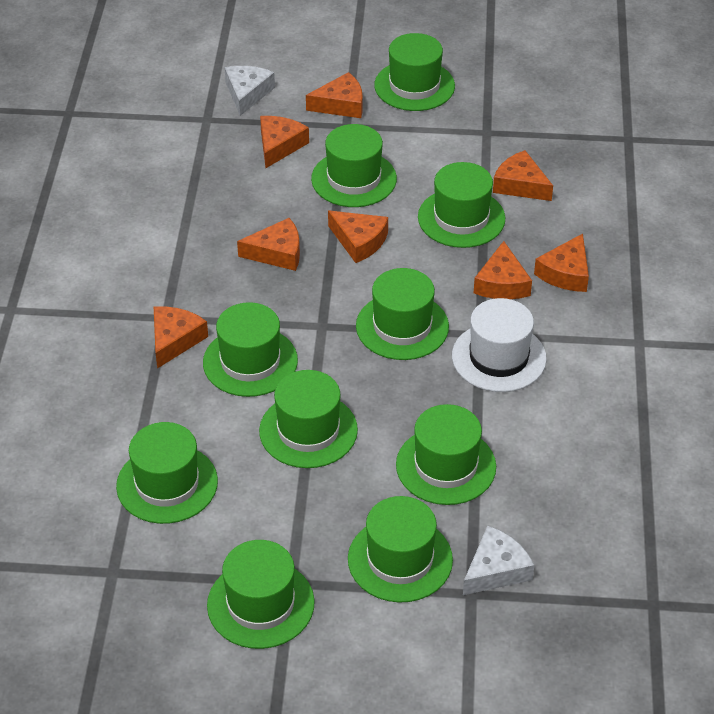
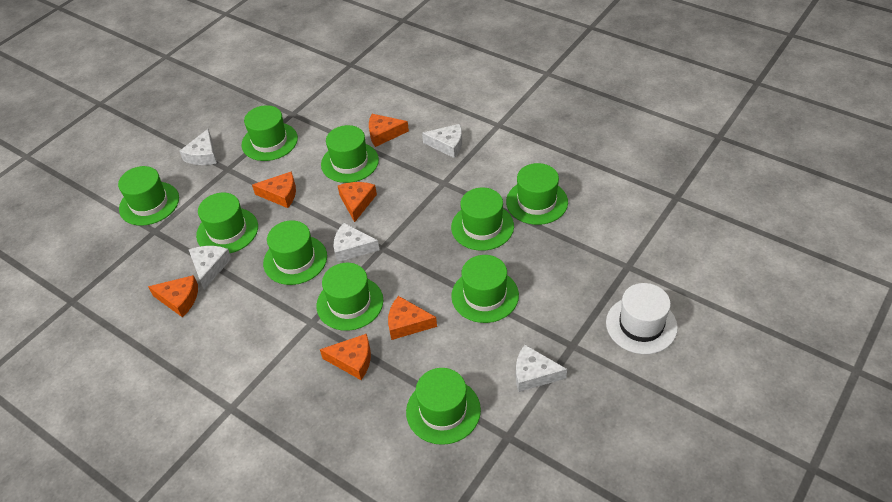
orange cheese: [154,306,208,369] [237,218,300,271] [260,116,309,168] [306,72,363,118] [328,211,388,263] [474,241,532,299] [493,150,553,201] [534,234,589,292] = 8 -> [148,275,198,317] [252,171,296,208] [320,334,371,380] [338,182,377,222] [369,114,409,147] [388,296,437,340] = 6
white cheese: [225,66,275,116] [463,525,534,595] = 2 -> [179,129,217,165] [189,246,232,289] [334,223,380,262] [422,124,462,158] [516,345,567,392] = 5

